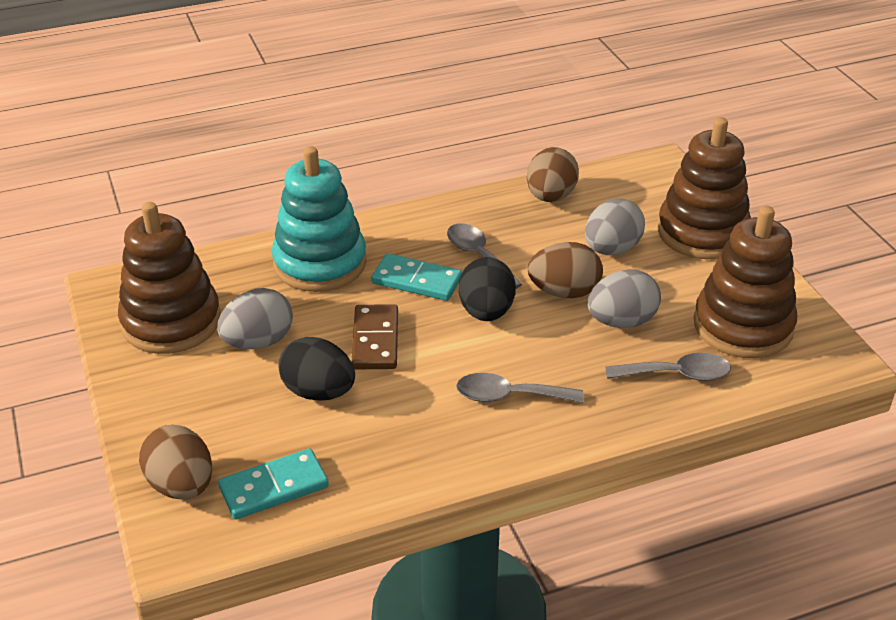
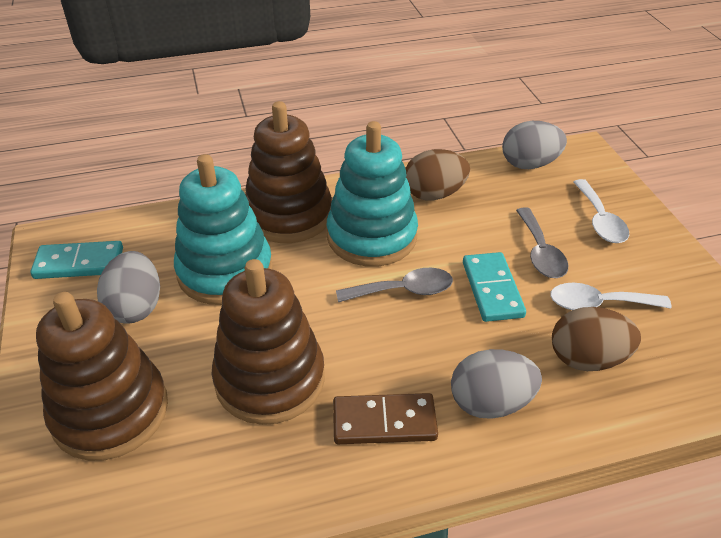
black egg: [278,337,355,401] [459,257,516,321] = 2 -> none = 0
brown egg: [139,425,212,500] [527,147,579,202] [528,242,603,298] = 3 -> [405,149,470,200] [552,307,641,371] = 2
grey spoon: [447,223,522,289] [456,373,583,403] [605,353,731,381] = 3 -> [336,268,453,302] [516,207,568,278] = 2
turquoise stacking toy: [272,146,367,292] = 1 -> [174,154,273,305] [327,121,418,267] = 2
white spoon: none = 0 -> [550,283,672,310] [573,179,629,243] = 2

